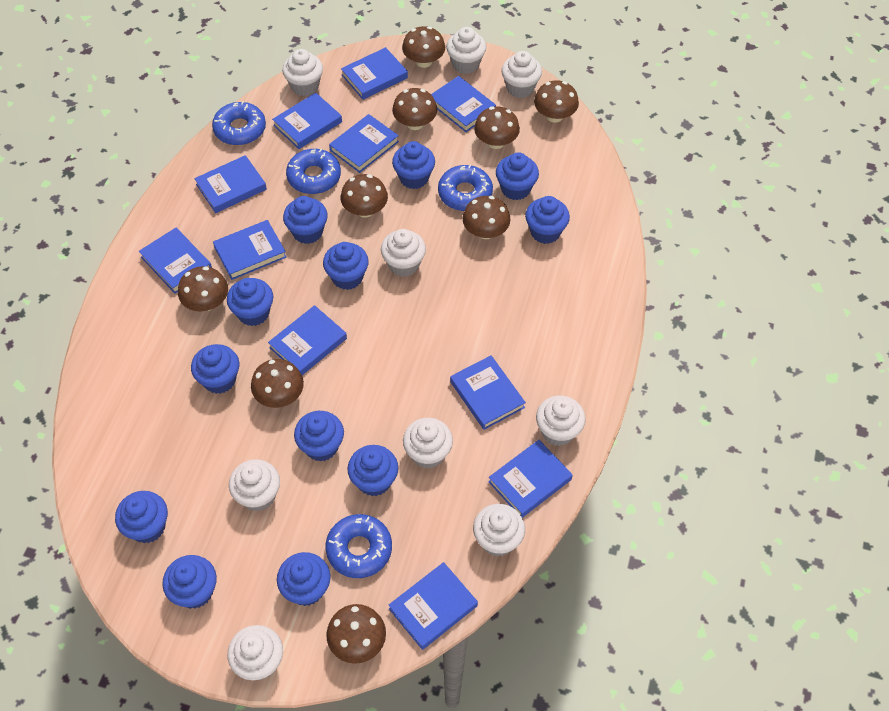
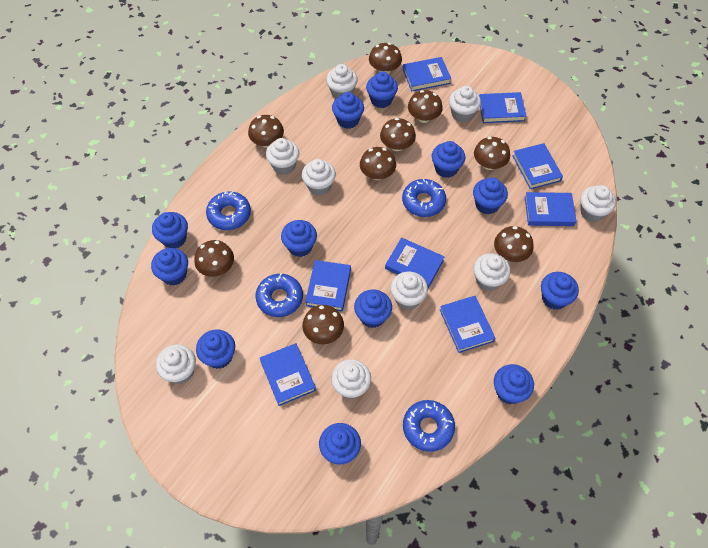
blue book: [139,228,212,294] [194,155,267,213] [213,220,287,280] [268,305,347,375] [272,93,342,149] [329,114,399,173] [341,47,408,100] [389,562,478,650] [431,76,496,132] [450,355,526,430] [488,440,573,518] = 11 -> [260,343,316,406] [305,260,351,312] [385,237,445,288] [403,57,451,91] [440,296,495,353] [479,92,526,123] [512,143,563,189] [525,192,577,226] = 8

